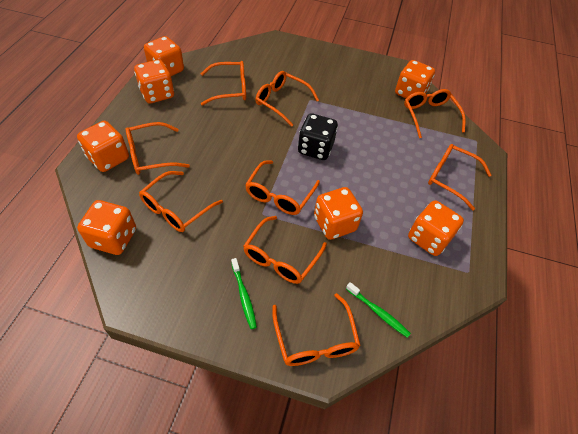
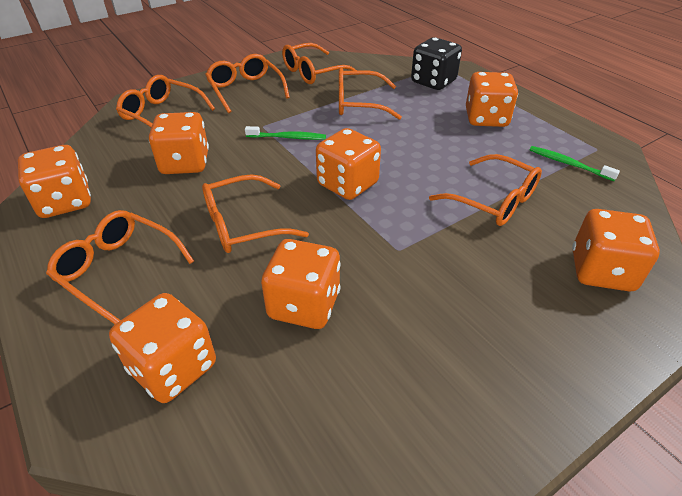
orange glasses: [126,122,190,175] [139,171,223,232] [201,61,246,106] [243,216,327,284] [245,160,320,215] [255,71,319,127] [272,293,361,366] [404,89,465,138] [428,144,492,210] = 9 -> [46,210,194,324] [116,75,215,127] [202,174,309,253] [205,54,290,113] [282,43,356,84] [339,68,402,120] [429,154,542,226] = 7

